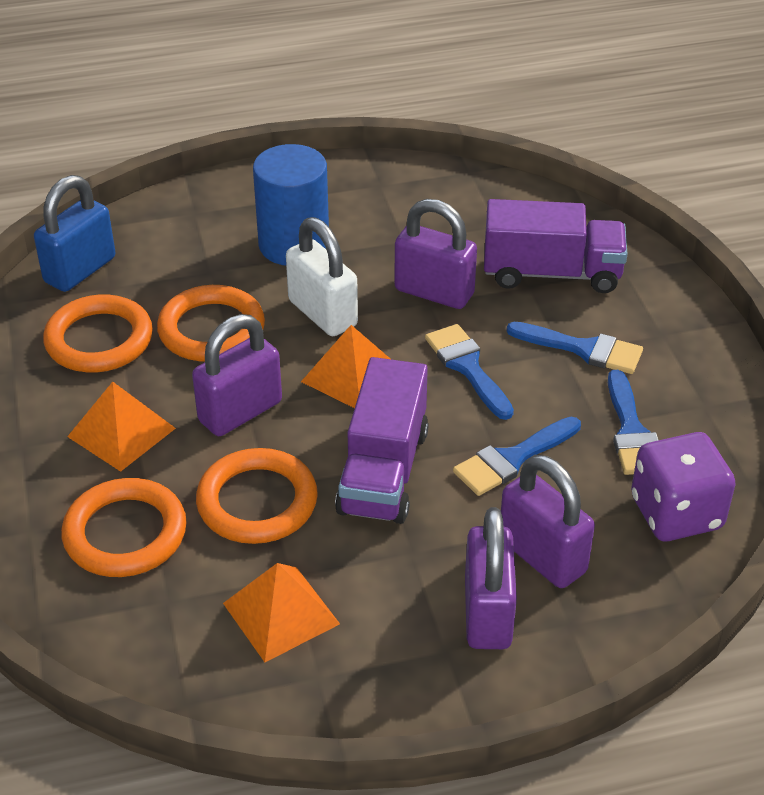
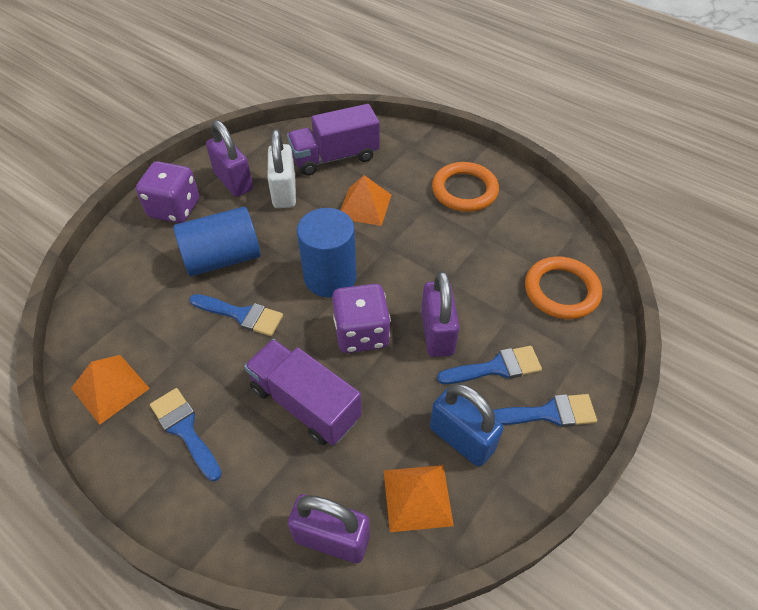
blue cylinder: [253,144,329,266] = 1 -> [173,207,261,276] [297,208,357,298] = 2
orange ring: [43,294,153,372] [61,478,187,577] [157,285,265,362] [196,448,318,544] = 4 -> [432,162,499,212] [525,256,602,319] = 2
purple dice: [631,432,736,541] = 1 -> [136,161,199,223] [332,284,391,353] = 2
purple padlock: [192,314,282,436] [394,199,477,309] [465,507,517,649] [501,455,595,588] = 4 -> [206,120,253,197] [288,494,370,563] [421,271,460,357] = 3

